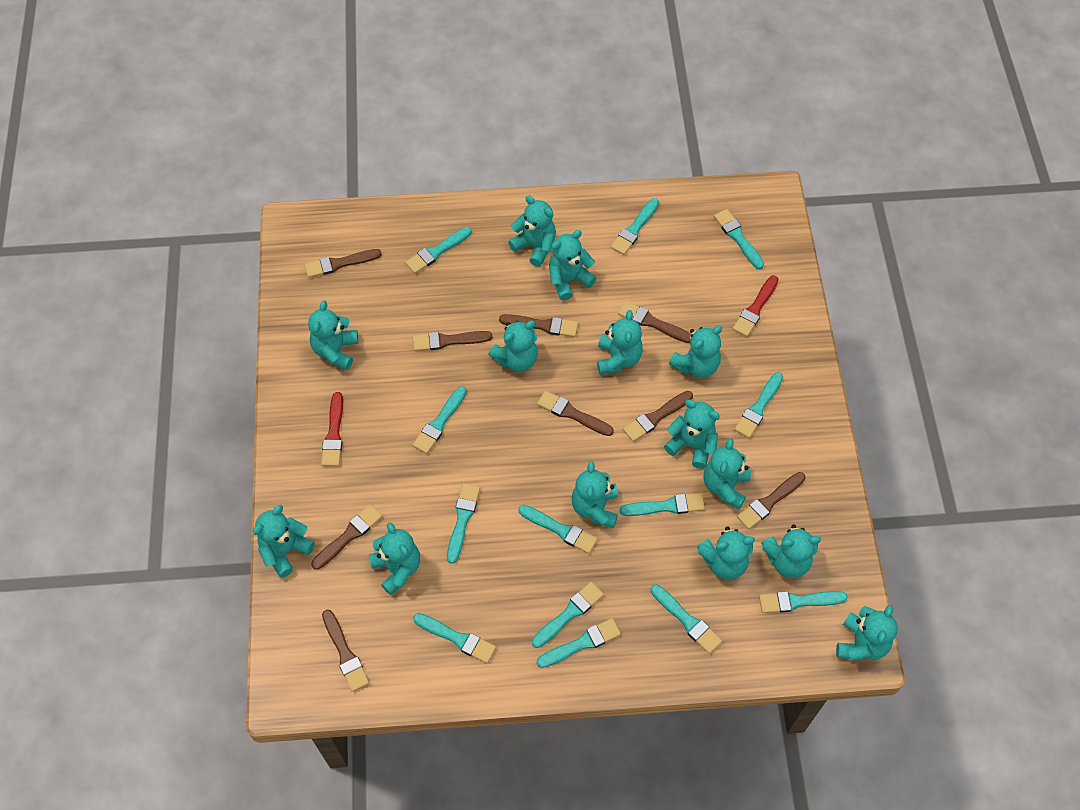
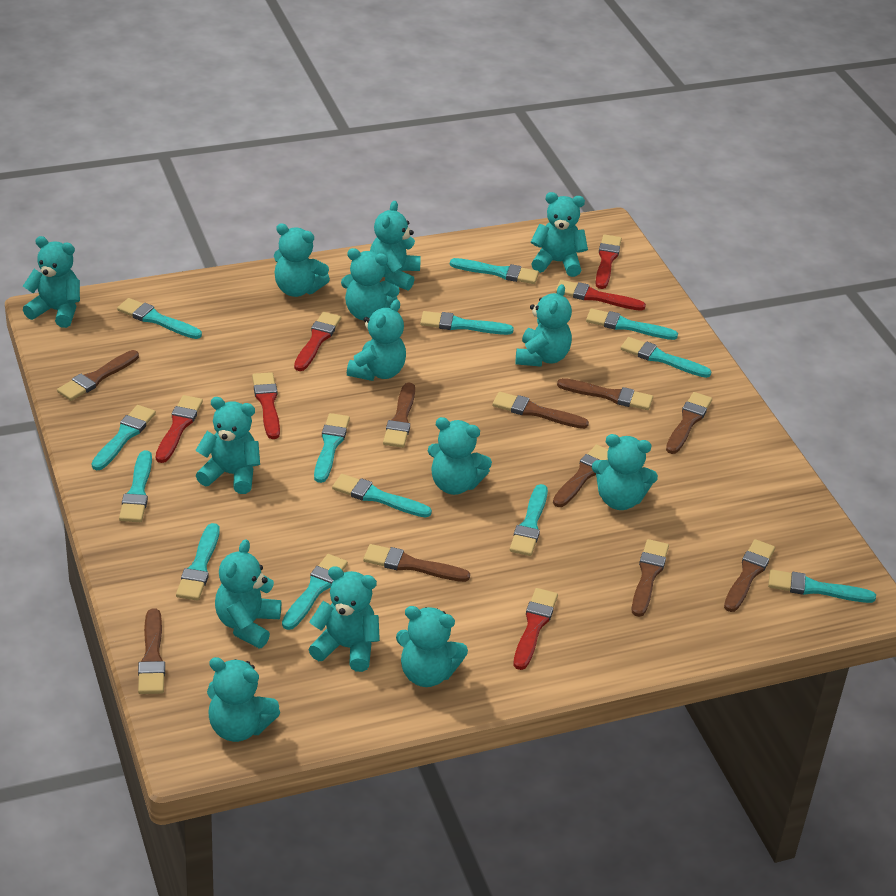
brown brush: [305,249,382,278] [311,504,383,570] [322,609,369,692] [413,331,492,351] [499,314,578,337] [537,390,614,436] [618,301,691,343] [623,391,693,442] [737,472,806,529] = 9 -> [57,350,139,401] [138,609,165,694] [363,544,470,582] [383,383,415,448] [492,392,589,429] [553,445,608,507] [557,378,653,410] [631,539,669,617] [666,392,712,454] [724,539,775,612] = 10
red brush: [321,392,343,466] [733,275,779,337] = 2 -> [156,395,203,463] [252,372,280,439] [294,312,341,371] [514,588,558,670] [555,280,646,311] [595,234,622,289] = 6

